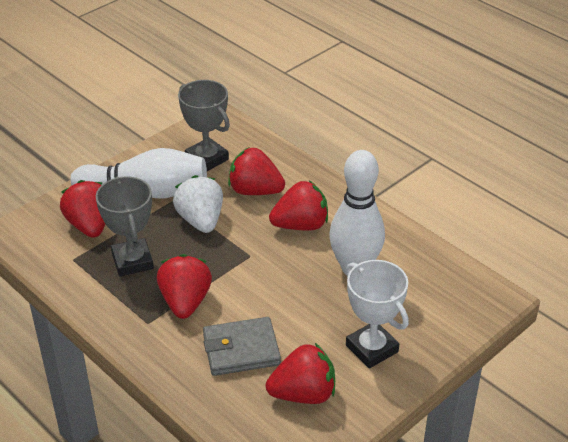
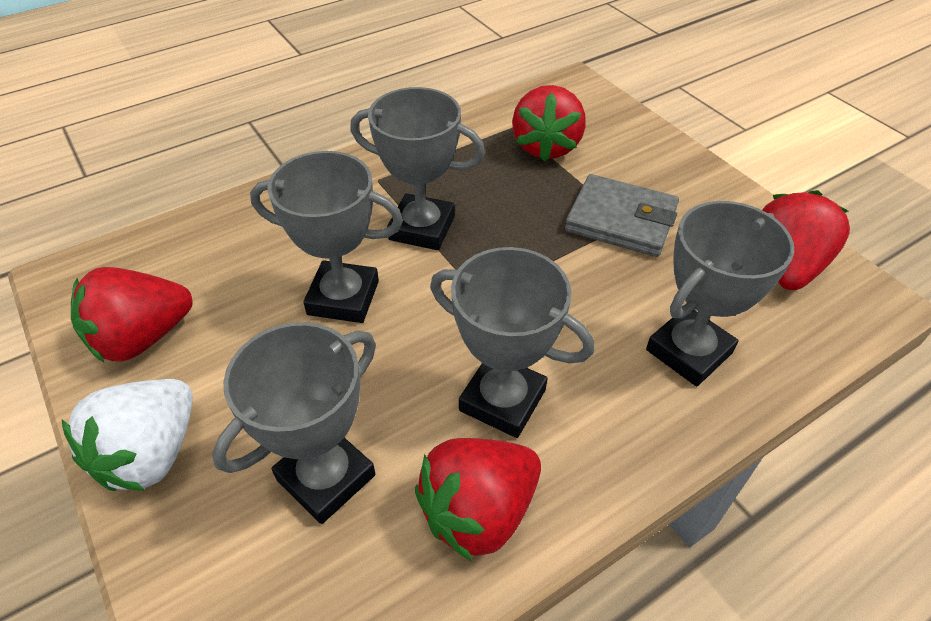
grey trophy: [96,176,154,276] [178,80,230,171] = 2 -> [212,322,376,524] [250,151,403,323] [350,87,485,250] [430,247,594,438] [646,201,794,387] = 5
red strawberry: [60,180,105,238] [157,254,212,319] [228,147,285,195] [266,343,335,404] [269,181,328,230] = 5 -> [71,267,193,362] [415,438,541,561] [512,85,586,162] [762,190,850,290] = 4
white bowling pin: [70,148,207,198] [329,150,385,275] = 2 -> none = 0
white trophy: [346,260,409,369] = 1 -> none = 0

